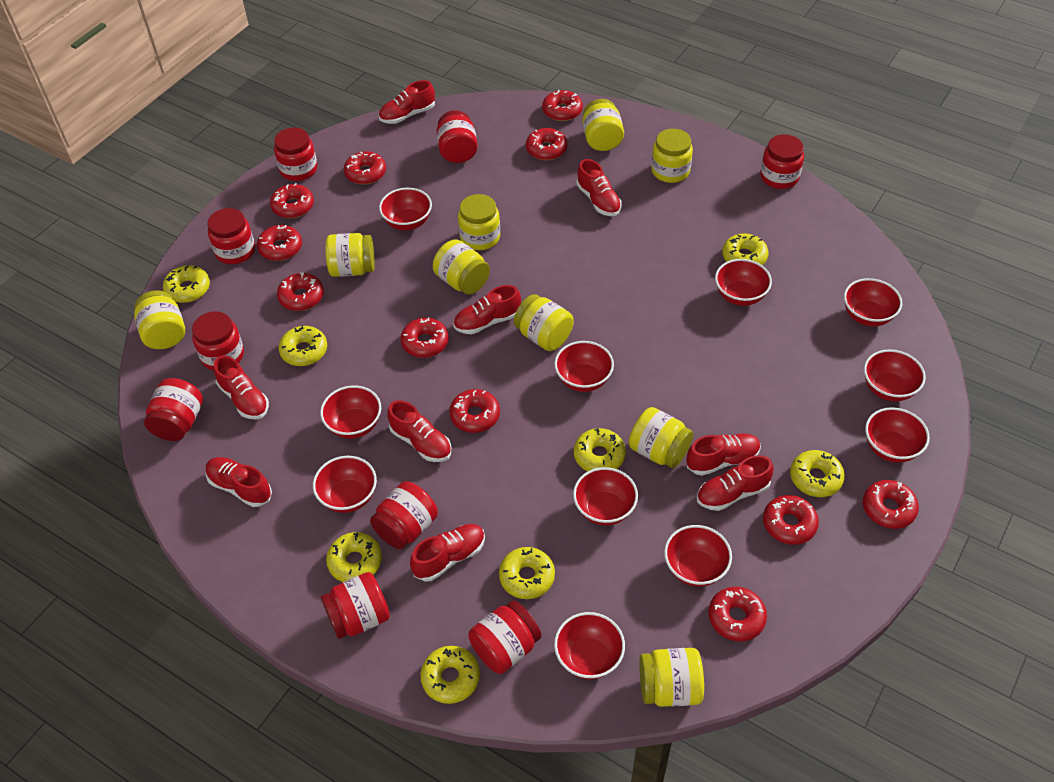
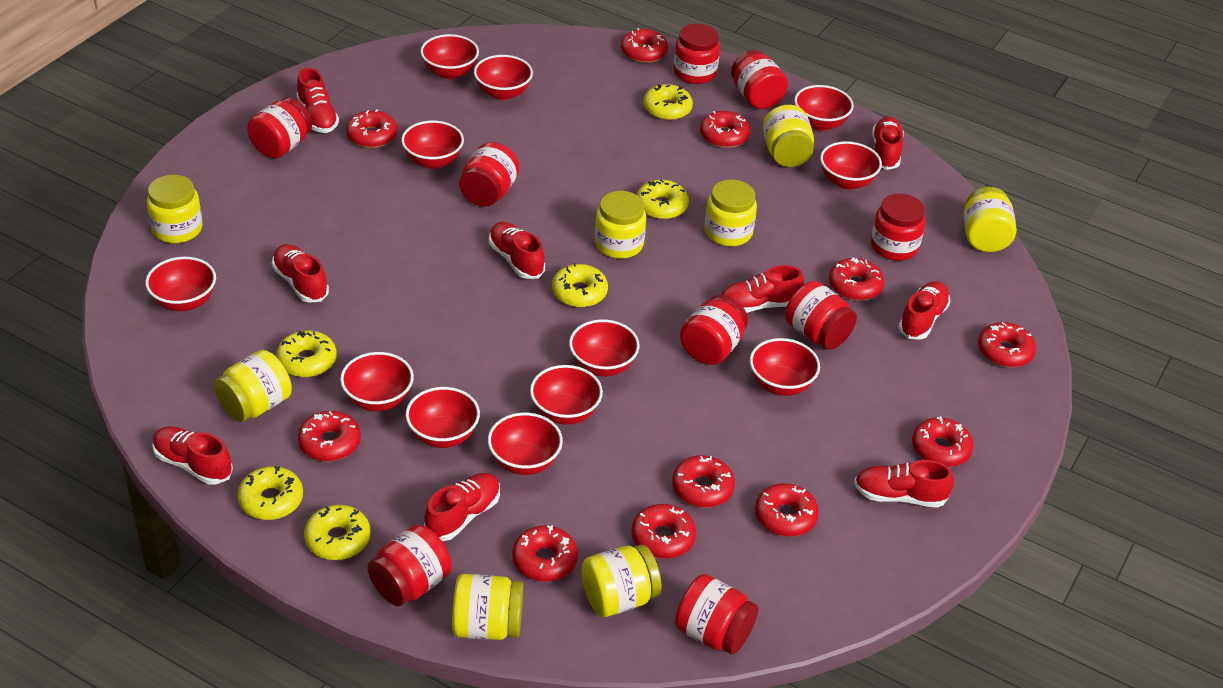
red bowl: [313,456,377,513] [320,385,381,439] [379,188,432,231] [554,341,614,392] [554,612,625,679] [573,467,638,526] [664,525,732,587] [715,259,772,306] [844,278,902,327] [864,349,926,402] [865,407,930,463] = 11 -> [145,257,216,311] [340,352,414,411] [401,120,464,169] [406,387,480,448] [420,34,479,79] [474,55,533,100] [488,413,563,475] [530,365,603,425] [569,319,640,377] [750,338,820,396] [794,85,853,131] [820,141,882,190] = 12
yellow donut: [163,265,210,303] [278,326,327,366] [326,532,382,582] [420,646,480,704] [499,547,555,599] [574,428,626,471] [722,233,769,265] [790,450,845,497] = 8 -> [237,466,303,520] [276,330,337,377] [304,505,371,560] [552,263,608,307] [636,179,689,219] [643,84,693,120] = 6
yellow jar: [134,290,185,349] [325,233,375,277] [433,239,490,295] [458,194,500,250] [514,294,574,351] [583,99,624,151] [629,407,693,468] [639,648,704,707] [651,129,693,183] = 9 -> [147,175,203,243] [214,350,292,422] [452,574,523,640] [581,545,662,617] [595,191,646,259] [704,179,757,247] [763,105,814,167] [964,187,1016,252] = 8

